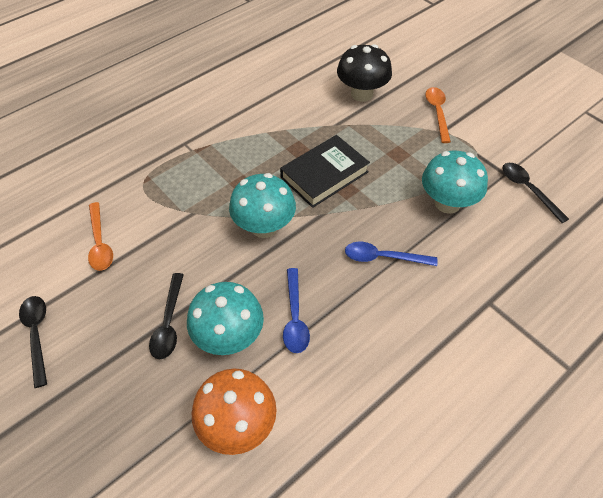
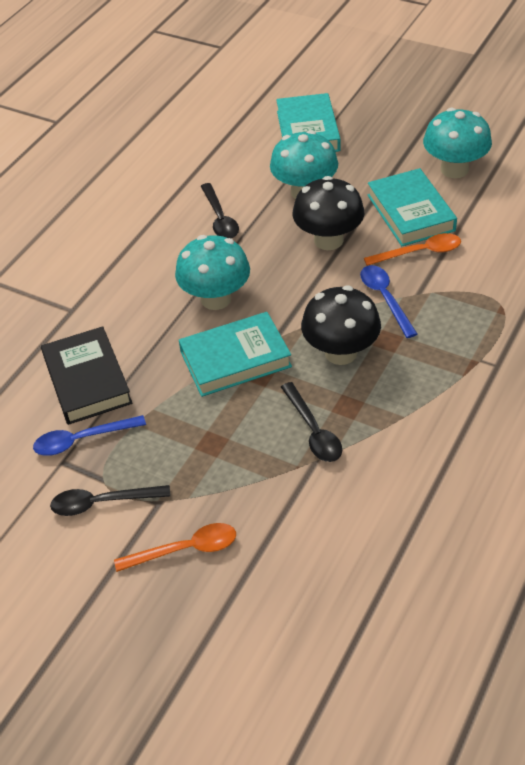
black mushroom: [337,44,392,102] = 1 -> [292,176,364,250] [301,285,381,365] = 2
orange mushroom: [192,368,276,455] = 1 -> none = 0
turquoise book: none = 0 -> [179,312,292,397] [276,93,340,152] [368,168,457,246] = 3

